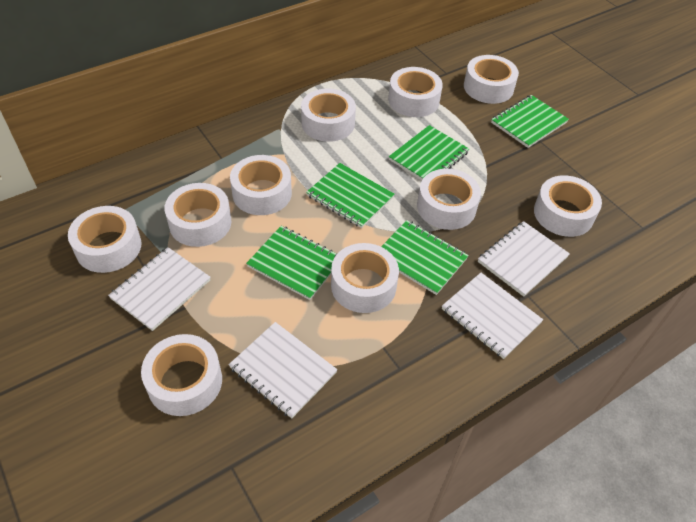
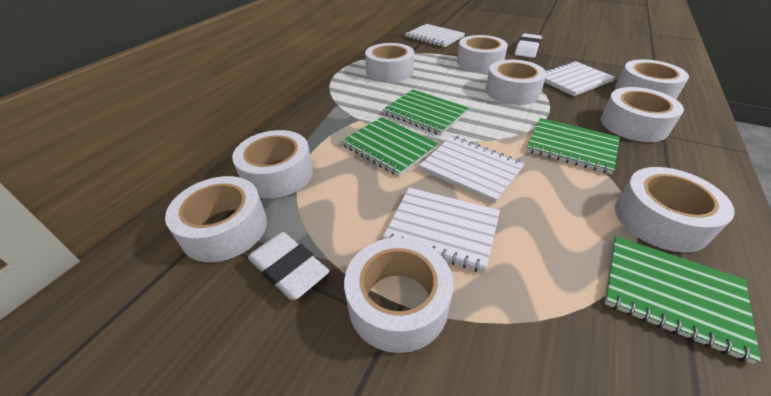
green notebook: [246,226,338,300] [306,163,395,228] [381,220,469,295] [389,125,469,180] [491,95,569,148] = 5 -> [341,117,438,176] [383,89,469,135] [526,118,620,174] [604,236,761,364] = 4
white eraser: none = 0 -> [248,232,329,300] [515,33,542,58] = 2
white tape: [68,206,141,273] [141,334,222,416] [164,183,231,247] [230,155,292,215] [301,89,356,142] [331,243,399,313] [388,67,443,117] [417,169,481,230] [464,55,519,104] [534,175,602,237] = 10 -> [165,176,267,262] [232,130,313,198] [344,237,453,353] [365,43,414,82] [457,35,508,73] [486,60,547,105] [601,87,684,142] [615,60,689,99] [615,167,735,253] = 9

